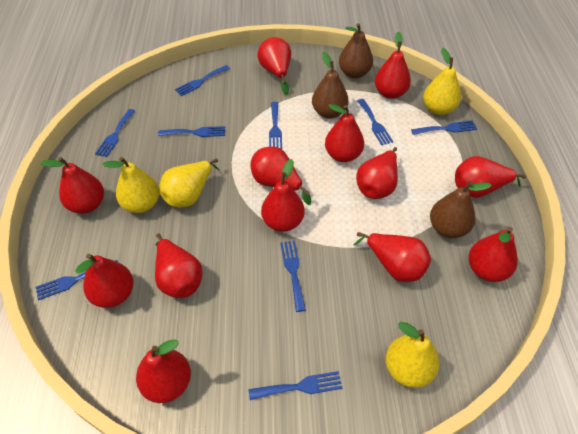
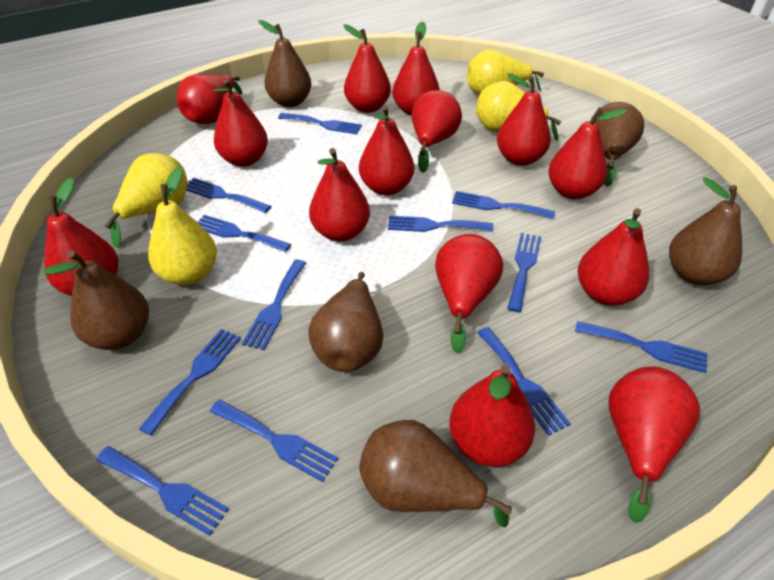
blue fork: [36,260,118,300] [95,109,135,157] [158,126,225,137] [175,65,230,96] [248,371,342,400] [269,102,282,149] [280,241,306,312] [358,99,393,145] [411,120,477,135] = 9 -> [96,446,229,536] [139,329,241,436] [186,178,271,213] [197,215,291,252] [210,400,338,482] [242,260,306,350] [278,113,362,134] [388,216,493,232] [452,191,555,219] [477,327,571,436] [507,233,541,312] [575,321,707,373] = 12
brown pear: [312,52,349,119] [339,23,373,78] [430,181,492,238] = 3 -> [43,251,149,350] [259,20,311,107] [308,272,383,372] [359,420,512,528] [591,102,644,187] [669,177,742,285] = 6
red pear: [40,157,104,214] [75,254,133,308] [136,339,191,403] [155,234,203,298] [251,147,311,205] [258,37,291,95] [261,159,305,232] [325,104,364,162] [354,232,431,282] [356,147,398,199] [375,32,411,99] [455,156,526,198] [469,227,518,282] = 13 -> [45,177,118,296] [177,74,242,124] [213,79,268,167] [309,148,370,241] [344,24,391,113] [359,105,414,195] [393,21,440,116] [412,90,462,173] [435,234,503,354] [449,364,535,467] [497,73,551,166] [548,107,627,199] [578,208,649,306] [608,366,700,523] = 14

